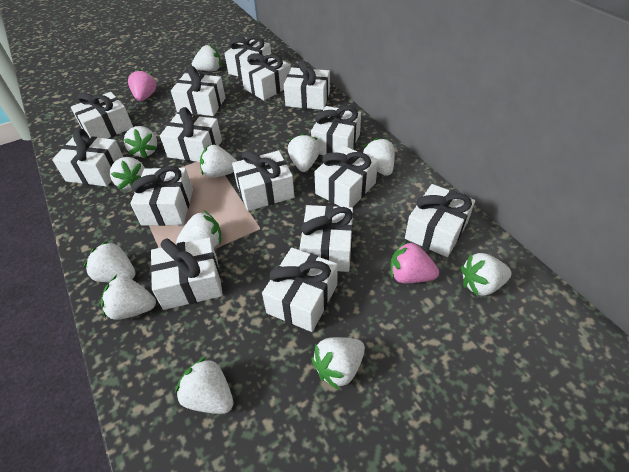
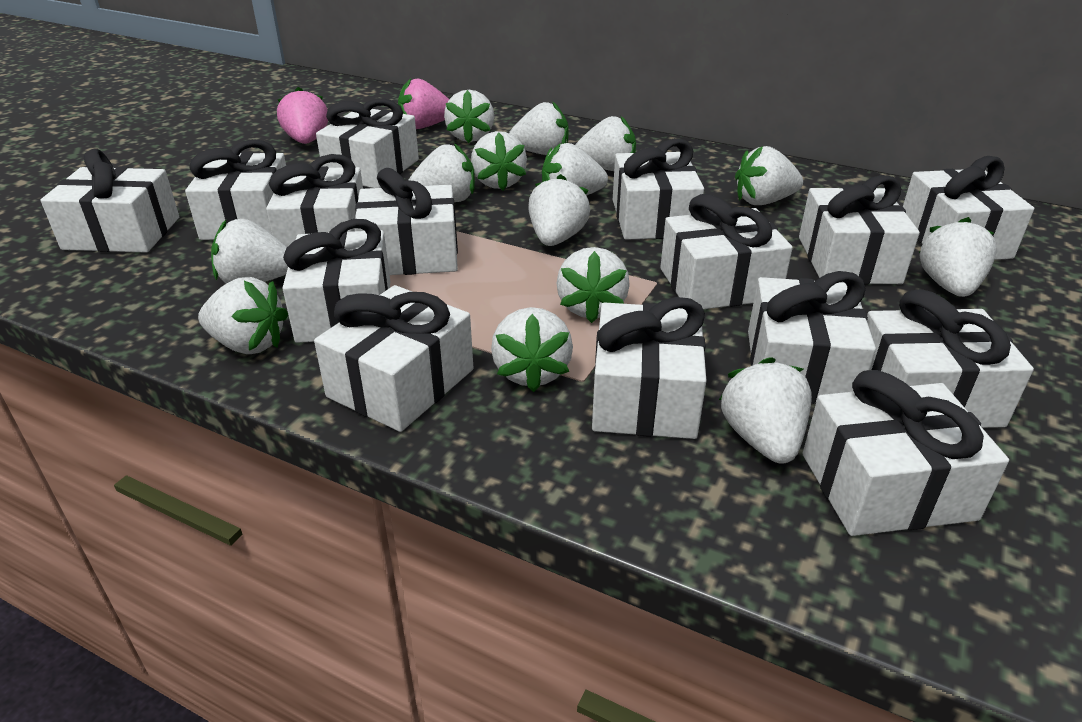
white strawberry: [84,241,136,282] [101,275,156,320] [110,157,145,190] [123,126,157,159] [175,357,234,414] [176,211,221,247] [192,45,221,71] [200,145,237,178] [288,133,320,172] [311,337,365,390] [363,137,395,176] [461,253,512,296] = 12 -> [198,277,288,354] [211,219,288,284] [409,143,475,202] [444,90,494,143] [471,131,527,191] [491,307,573,392] [509,101,569,155] [528,174,590,246] [542,143,608,196] [557,247,630,323] [575,116,636,171] [719,357,812,464] [735,146,803,205] [919,217,997,297] = 14

